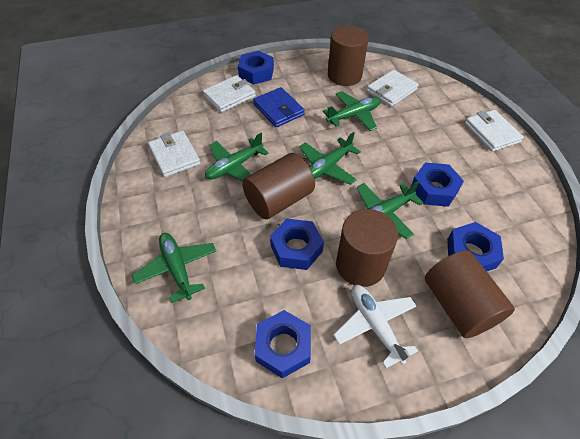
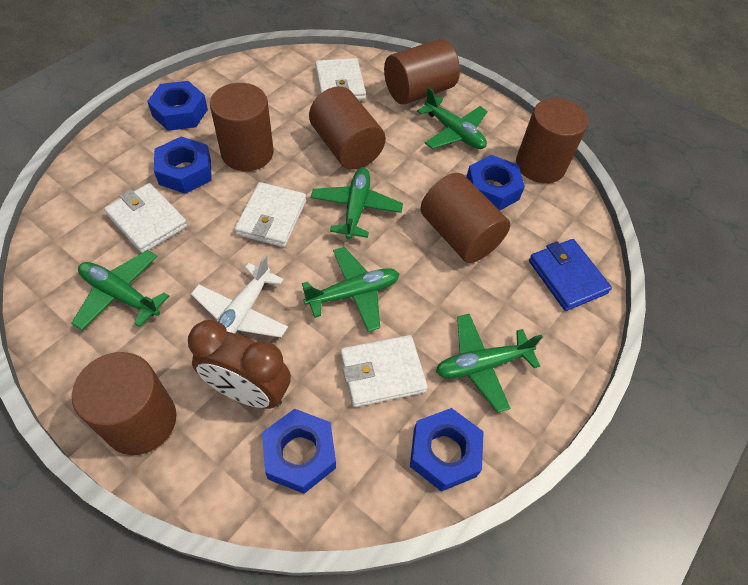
brown clock: none = 0 -> [188,320,291,409] = 1
brown cylinder: [242,153,315,219] [328,26,369,86] [336,209,398,287] [425,250,515,338] = 4 -> [72,352,176,455] [210,83,274,171] [309,86,386,170] [384,39,460,105] [420,173,510,263] [516,98,588,183] = 6

